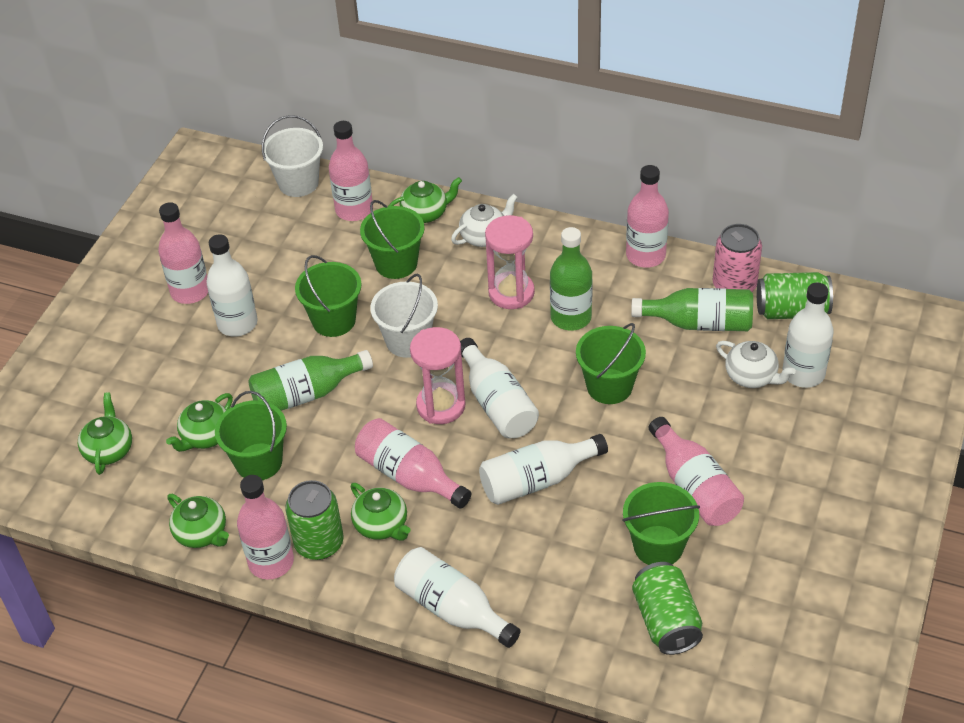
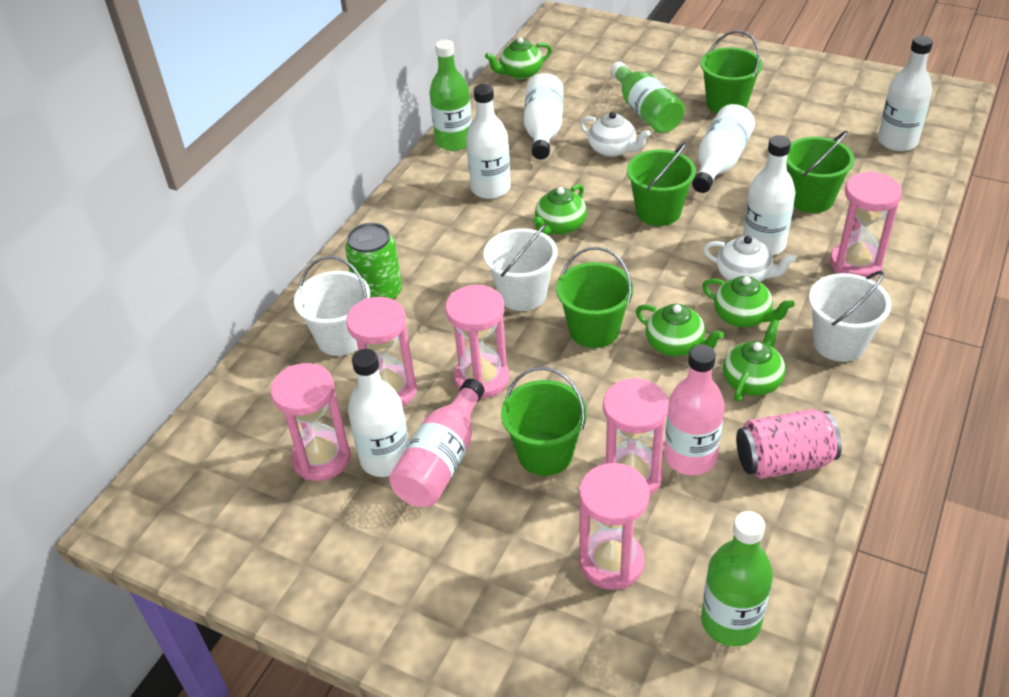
green can: [285,480,343,560] [632,562,703,655] [757,272,833,319] = 3 -> [345,223,402,300] = 1
pink bottle: [158,202,208,304] [237,475,294,579] [329,121,373,221] [355,418,472,509] [626,165,669,268] [649,417,744,526] = 6 -> [389,379,485,507] [664,345,725,475] = 2
pink hourglass: [410,327,465,424] [485,215,535,309] = 2 -> [271,363,351,481] [346,297,417,406] [445,285,509,399] [579,463,650,590] [602,377,669,495] [830,171,902,278] = 6
white bottle: [206,234,258,337] [394,547,521,648] [460,338,539,438] [479,434,608,505] [782,283,834,388] = 5 -> [348,349,409,477] [466,84,511,199] [524,73,564,159] [692,104,755,193] [743,135,795,256] [878,36,933,151] = 6
white bucket: [262,115,323,197] [370,274,438,358] = 2 -> [294,256,370,356] [484,223,557,311] [809,271,891,362] = 3

